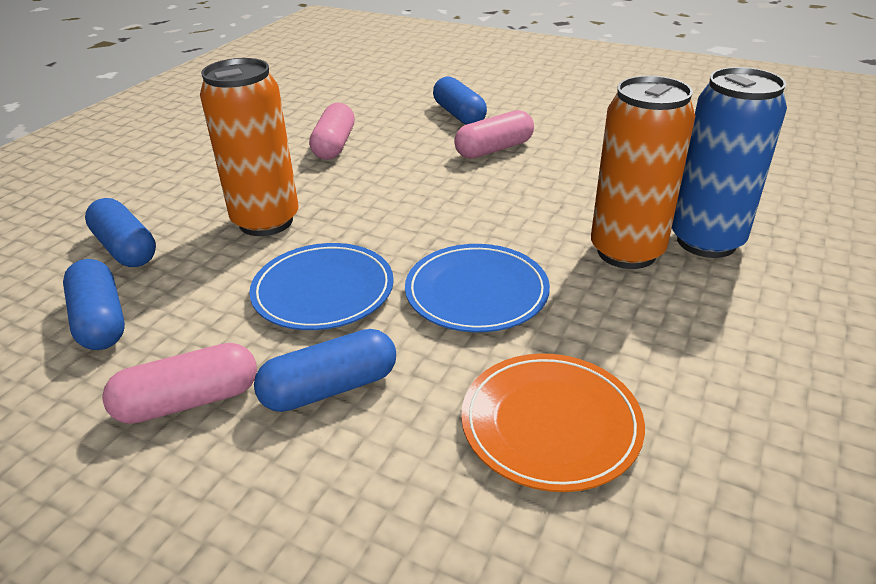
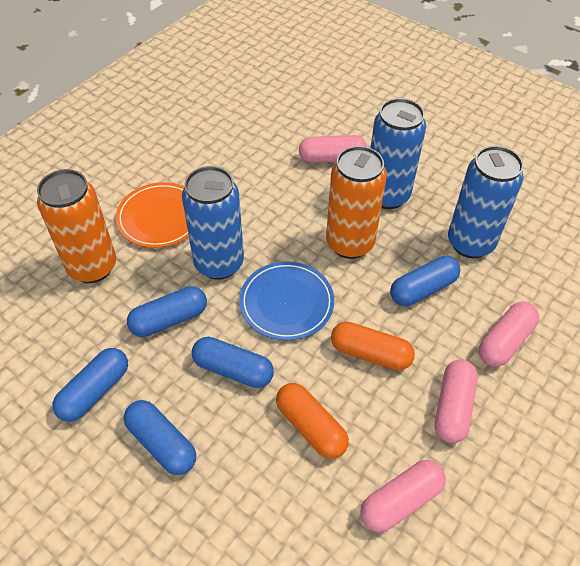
blue can: [672,67,787,258] = 1 -> [182,166,244,280] [371,98,426,209] [448,146,524,258] = 3
blue capsule: [63,259,125,350] [85,198,156,267] [254,329,396,412] [433,76,487,125] = 4 -> [52,348,128,422] [124,400,196,475] [127,286,207,337] [192,337,274,388] [390,256,460,306] = 5
blue plate: [249,243,394,330] [405,244,550,332] = 2 -> [239,261,334,340] = 1
orange capsule: none = 0 -> [276,383,349,459] [331,322,415,370] = 2
pink capsule: [102,343,257,424] [309,103,355,160] [454,110,534,159] = 3 -> [299,135,367,163] [361,460,446,532] [435,360,478,443] [479,302,539,367] = 4

